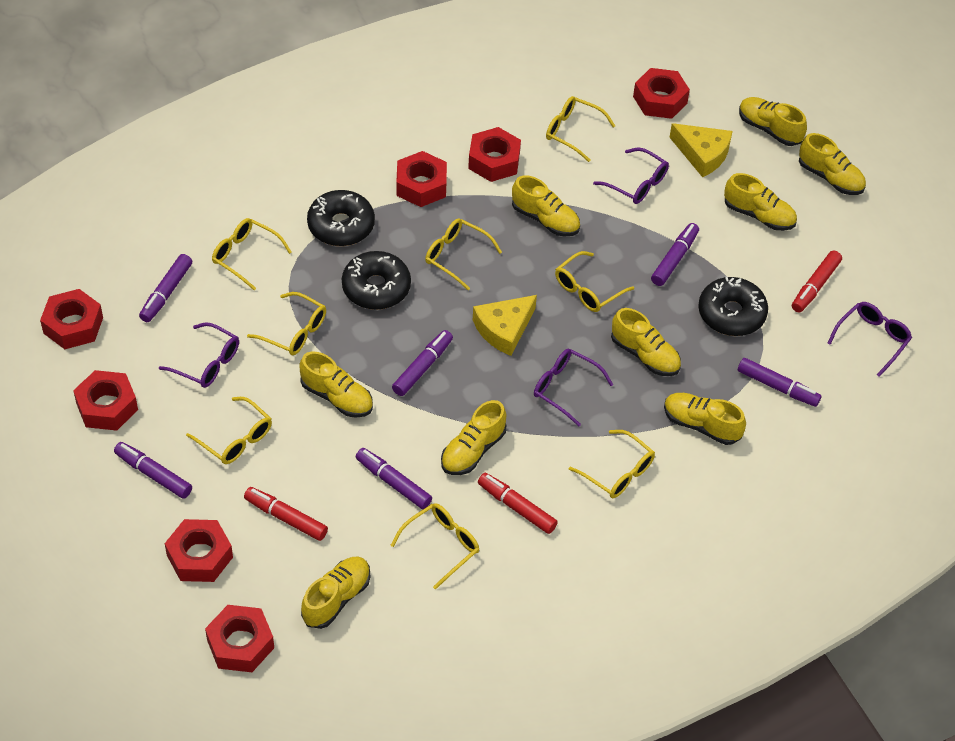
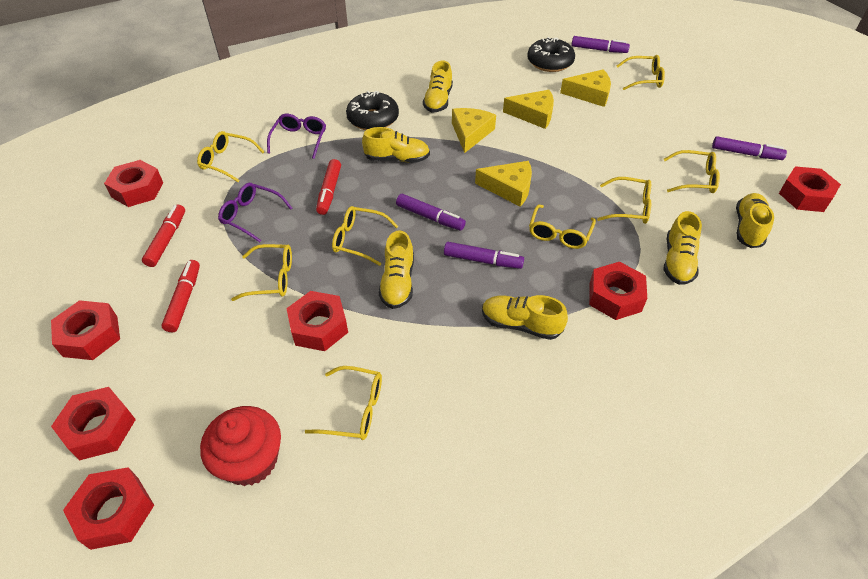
black donut: [307,190,375,246] [342,251,411,310] [698,277,768,336] = 3 -> [346,91,399,130] [527,37,575,72] = 2
purple glasses: [159,322,239,388] [534,349,613,426] [593,147,669,204] [828,302,912,377] = 4 -> [218,183,292,242] [267,114,326,159] = 2
purple marker: [114,442,192,499] [139,254,192,322] [356,448,432,509] [392,330,453,396] [651,223,699,286] [738,358,822,407] = 6 -> [396,194,466,231] [444,242,524,269] [571,36,630,53] [712,136,787,160] = 4
red cupcake: none = 0 -> [200,406,281,486] = 1
yellow cheese: [473,295,537,356] [669,123,733,177] = 2 -> [452,108,496,153] [475,161,532,207] [503,90,554,129] [560,69,611,107] = 4
yellow shoe: [300,352,373,418] [301,557,370,629] [441,400,506,475] [512,175,580,237] [611,308,681,376] [664,393,746,445] [724,173,797,231] [739,97,807,146] [799,133,866,195] = 9 -> [362,127,430,163] [379,230,414,309] [423,60,453,113] [482,295,568,340] [664,211,702,285] [736,193,774,248] = 6

